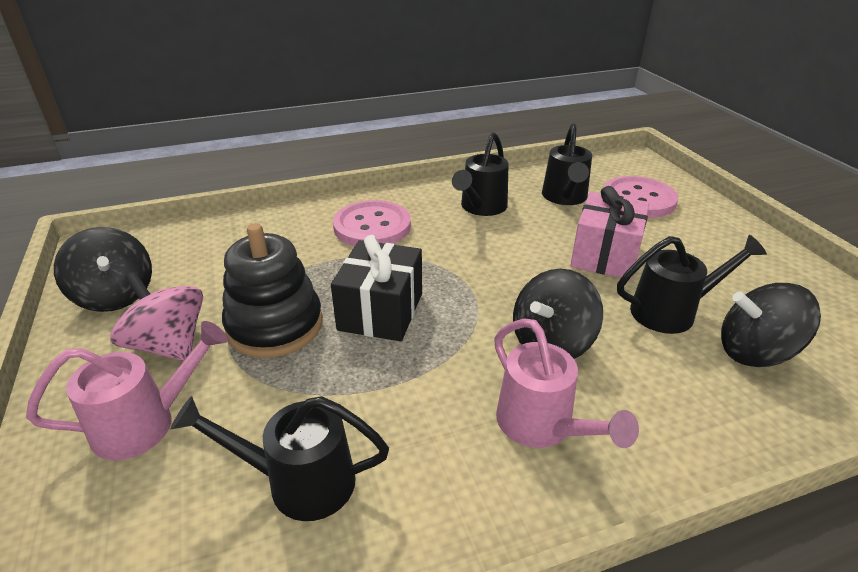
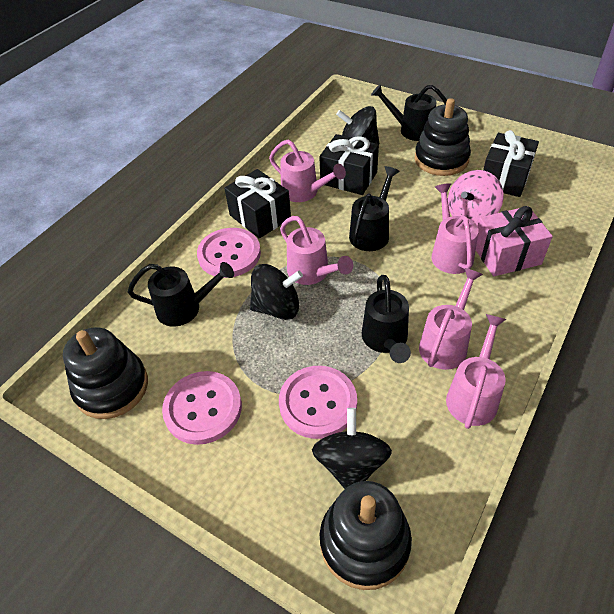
black gift: [331,235,422,341] = 1 -> [224,169,291,239] [319,134,379,195] [483,130,539,197] = 3
black stacking toy: [222,223,323,358] = 1 -> [63,327,148,419] [320,481,412,590] [415,98,471,176] = 3
pink button: [333,200,411,246] [604,176,678,218] = 2 -> [162,371,242,445] [197,228,261,278] [279,366,357,439] = 3
pink watering can: [26,321,228,461] [494,318,639,448] = 2 -> [269,139,346,202] [280,216,353,285] [419,268,483,370] [431,183,478,274] [446,314,506,429] = 5

